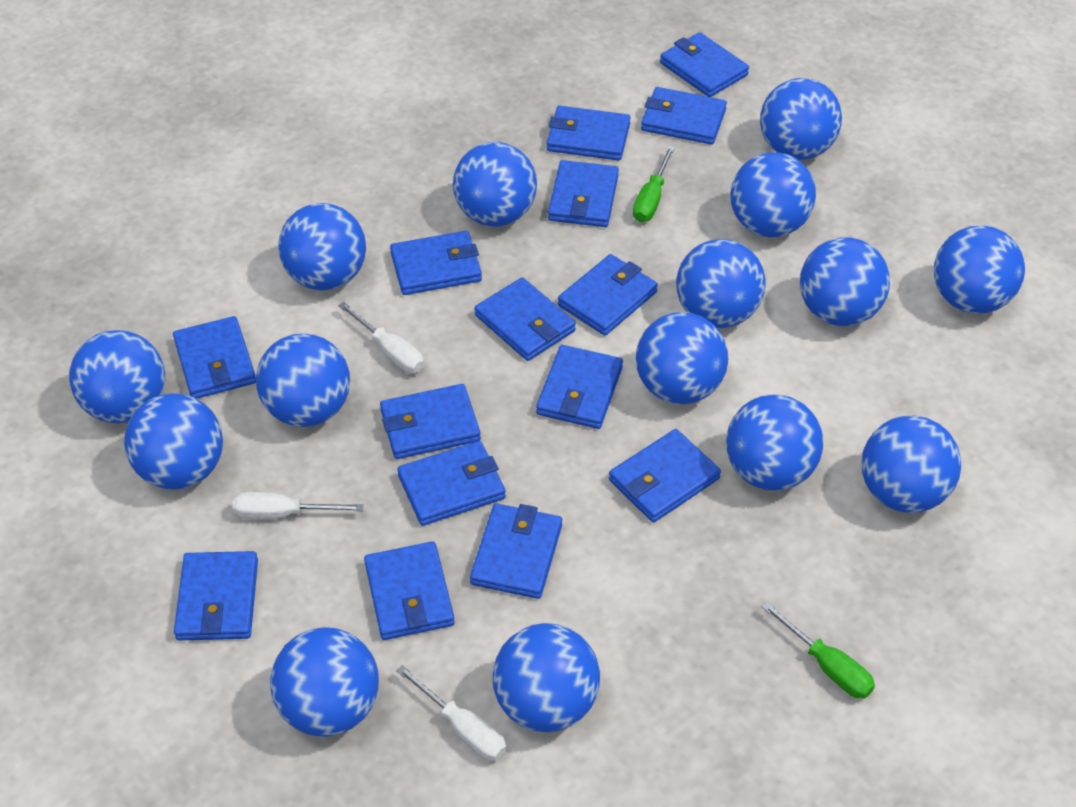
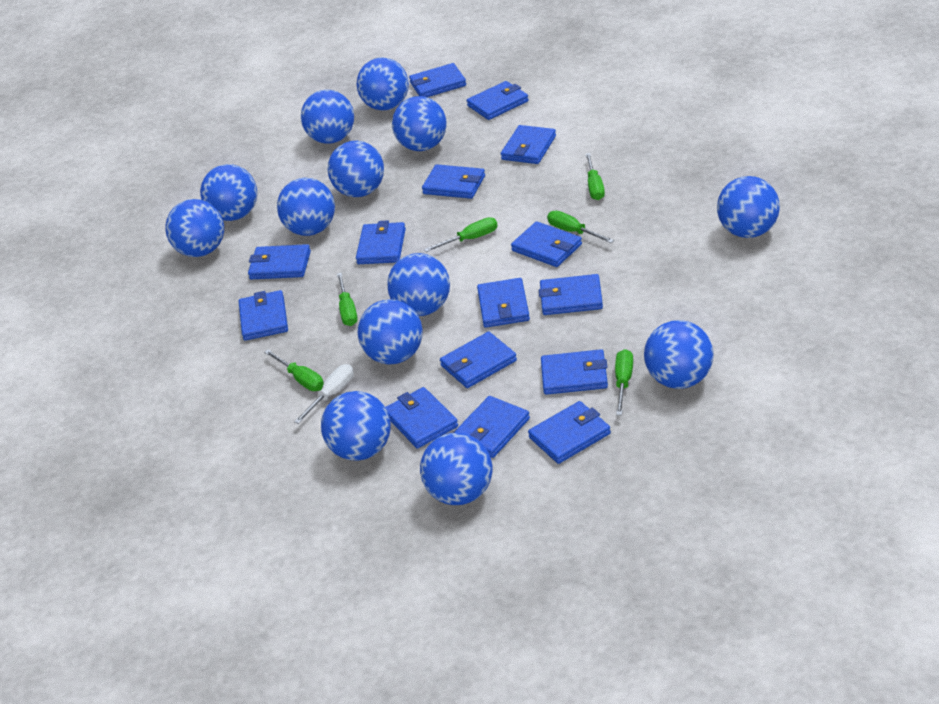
blue ball: [69,330,165,423] [124,393,223,490] [256,333,350,427] [270,627,379,737] [278,203,366,291] [453,142,537,227] [493,623,600,732] [636,312,728,404] [676,239,766,328] [726,394,823,491] [730,152,816,237] [760,78,842,160] [800,237,890,326] [861,416,961,513] [934,225,1025,314] = 15 -> [165,199,224,257] [200,164,257,221] [277,178,335,236] [301,90,354,144] [321,391,391,461] [328,141,384,197] [357,58,409,110] [358,299,422,364] [387,253,450,316] [392,96,447,151] [420,433,492,505] [644,320,713,389] [717,176,780,238] = 13
green screwdriver: [633,146,675,222] [761,602,875,699] = 2 -> [264,349,324,391] [337,273,358,326] [424,217,498,252] [547,211,614,243] [586,153,605,200] [615,349,633,415] = 6
white screwdriver: [232,492,364,519] [338,302,424,373] [396,665,506,761] = 3 -> [294,364,353,424] = 1

